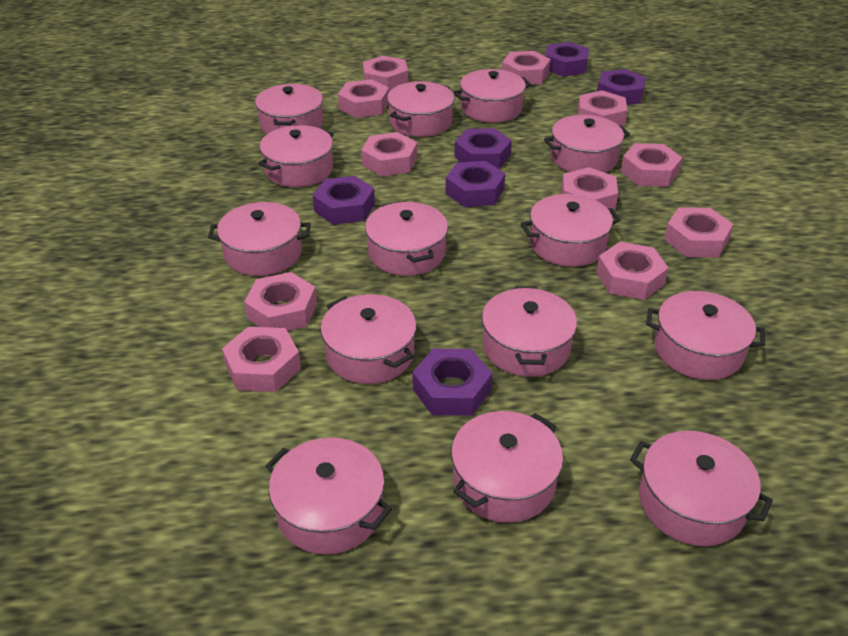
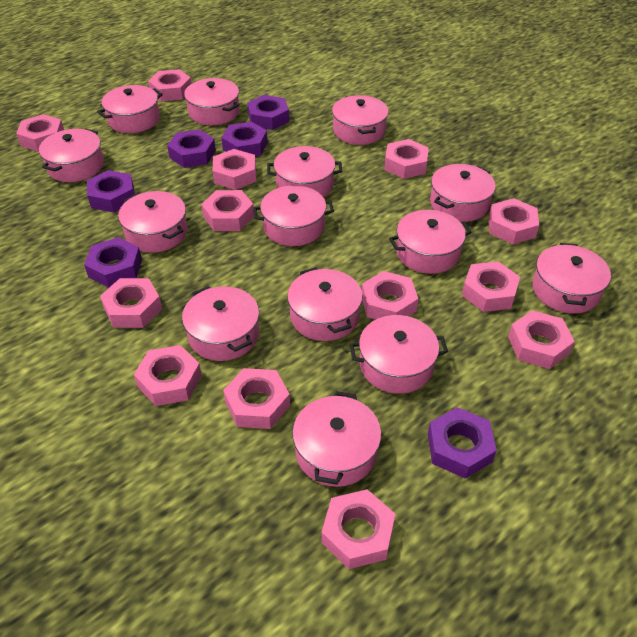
pink nut: [222,327,301,392] [244,272,317,331] [338,79,389,118] [361,132,417,176] [363,56,408,92] [502,51,551,84] [561,167,618,210] [578,90,627,126] [596,242,669,300] [620,143,682,187] [664,207,733,257] = 11 -> [16,114,64,152] [100,278,162,328] [134,345,202,406] [148,69,191,101] [201,190,254,231] [212,149,256,190] [223,368,290,429] [321,489,395,569] [362,271,418,320] [384,139,429,179] [462,261,520,312] [489,198,539,244] [508,310,575,369] = 13

